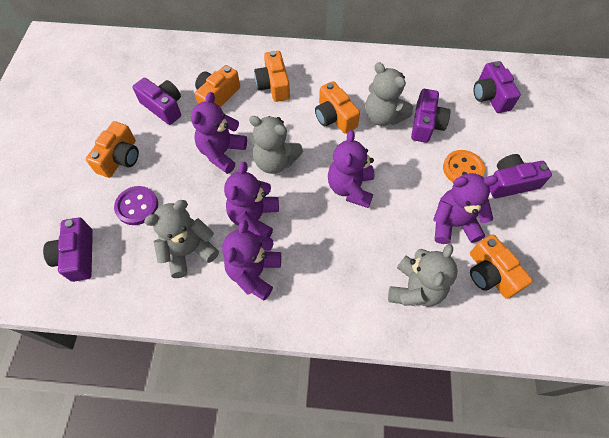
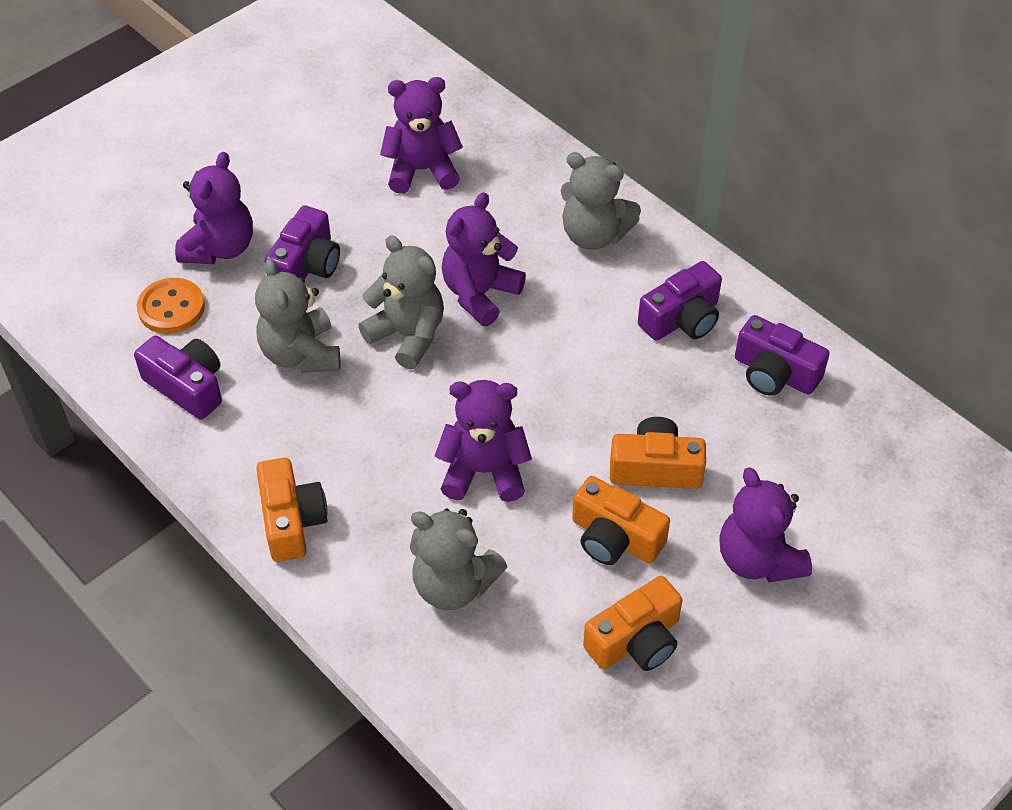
orange camera: [86,121,139,178] [195,65,240,107] [254,51,290,102] [315,81,360,133] [470,235,533,299] = 5 -> [256,457,328,562] [572,476,670,565] [583,576,683,671] [610,417,706,489] = 4
purple button: [114,186,158,225] = 1 -> none = 0
purple camera: [43,217,93,282] [133,78,181,125] [411,89,451,143] [474,61,521,113] [489,154,552,199] = 5 -> [134,336,222,420] [265,205,340,279] [638,261,722,341] [735,315,830,396] = 4

